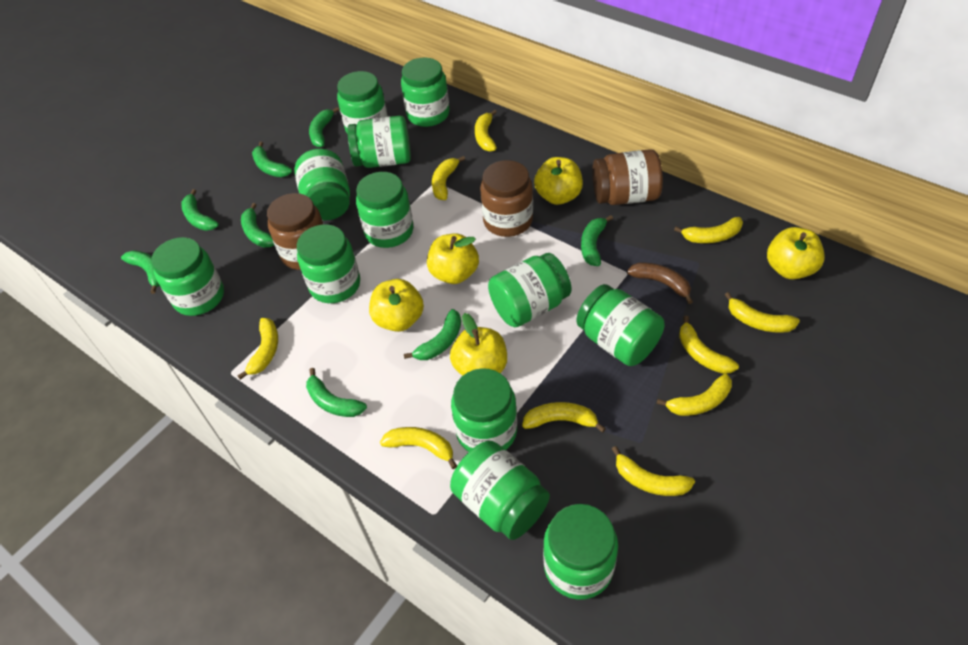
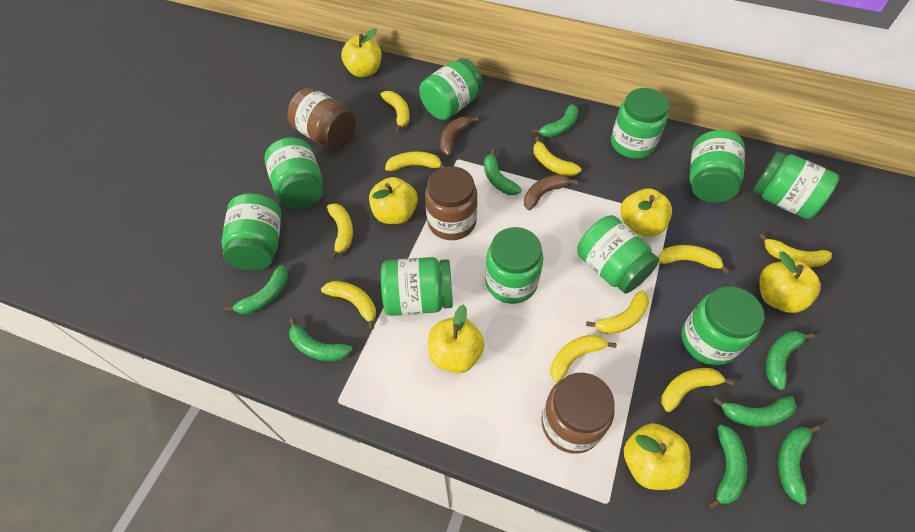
brown banana: [627,262,693,304] = 1 -> [440,117,479,156] [524,174,578,210] = 2
green jar: [151,237,224,316] [294,149,350,220] [297,224,360,303] [337,71,388,134] [347,116,411,168] [356,172,413,248] [401,58,450,127] [450,441,550,540] [451,368,517,452] [488,253,571,327] [543,504,618,600] [576,284,665,366] = 12 -> [221,193,281,271] [264,137,323,210] [381,257,453,316] [419,58,483,120] [485,227,543,304] [577,215,659,294] [611,88,669,159] [681,286,764,365] [689,130,745,203] [753,152,839,219] = 10
yellow apple: [369,279,424,332] [427,233,479,284] [450,313,507,376] [534,157,583,205] [767,227,825,279] = 5 -> [341,29,382,77] [369,177,418,224] [428,304,485,373] [620,188,672,236] [624,423,690,490] [759,252,821,313] = 6

